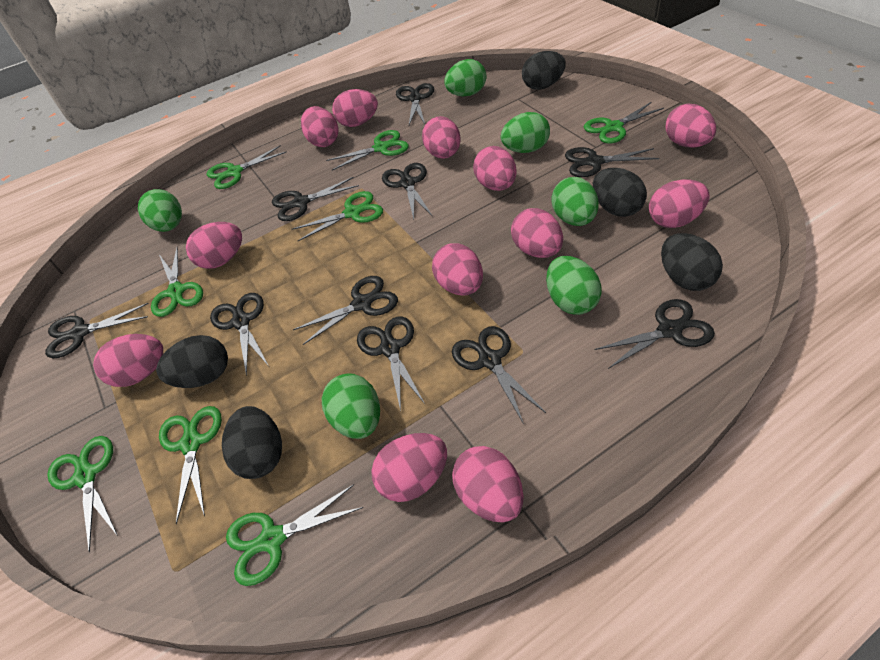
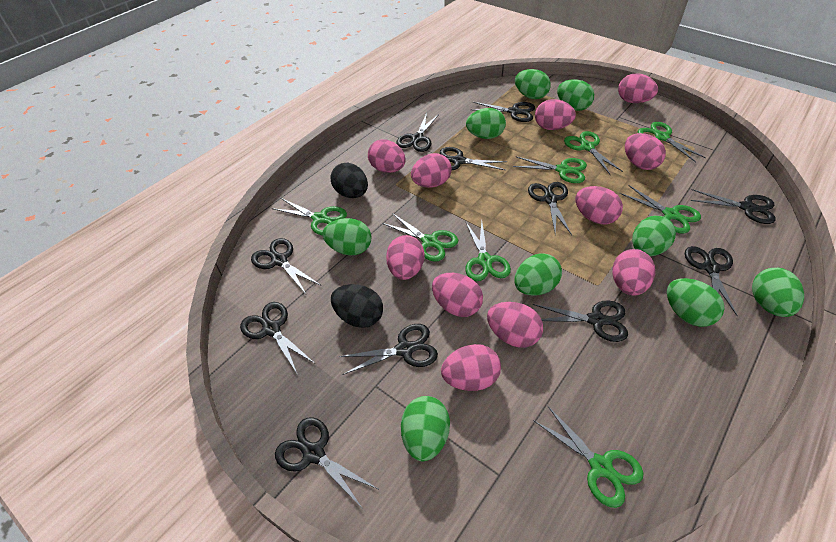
black egg: [156,335,228,388] [222,406,282,479] [522,51,566,90] [593,168,647,217] [661,233,723,291] = 5 -> [331,163,368,198] [331,284,383,328] = 2
black scissors: [45,303,149,358] [210,293,269,376] [272,177,359,221] [293,276,398,345] [357,316,425,411] [382,163,433,219] [396,83,434,125] [452,326,546,424] [565,147,659,177] [594,299,715,369] = 10 -> [240,302,314,375] [251,238,320,294] [275,417,378,509] [338,324,438,375] [396,113,439,152] [440,147,508,170] [472,102,535,122] [528,182,572,235] [533,300,628,342] [685,246,738,316] [691,189,776,224] = 11
green egg: [138,189,182,232] [322,373,380,439] [444,59,486,97] [501,112,550,153] [546,256,602,315] [551,177,599,226] = 6 -> [322,218,372,255] [401,396,450,461] [466,108,506,139] [514,253,562,296] [515,69,551,99] [557,79,594,111] [632,216,676,256] [667,278,725,327] [752,268,804,317] = 9
pink egg: [93,334,163,387] [186,222,242,269] [301,106,339,147] [332,89,378,127] [371,433,447,502] [422,116,461,159] [432,243,483,296] [452,446,524,523] [473,146,517,191] [511,208,563,258] [649,179,710,228] [665,103,716,147] = 12 -> [368,139,406,173] [386,235,424,280] [411,153,452,188] [432,273,483,317] [441,344,501,391] [487,302,543,348] [535,99,576,130] [575,186,623,224] [612,249,655,296] [618,73,658,103] [625,133,666,170] = 11

